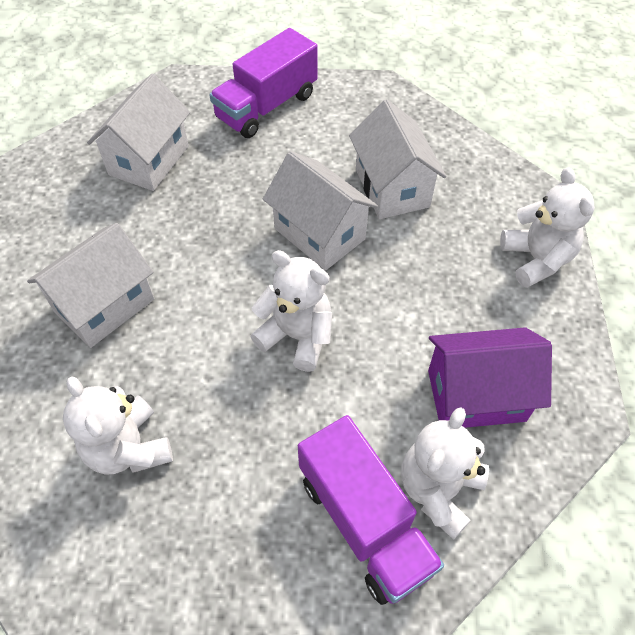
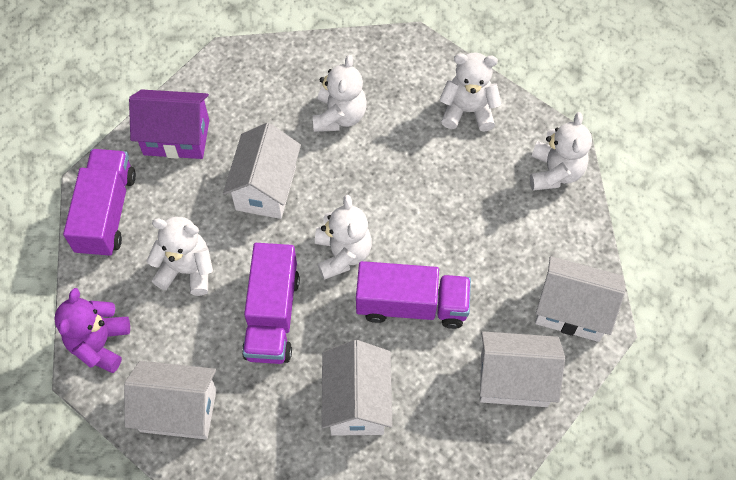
purple teddy bear: none = 0 -> [54,288,130,373] = 1
purple truck: [209,28,318,138] [298,415,444,605] = 2 -> [63,149,136,257] [242,243,300,364] [356,261,471,329] = 3
white house: [27,223,155,348] [87,74,190,191] [263,151,378,270] [349,99,446,219] = 4 -> [124,361,217,439] [223,122,301,219] [322,340,392,436] [480,331,565,407] [535,256,625,342] = 5
white teddy bear: [63,376,173,475] [250,250,332,372] [401,407,489,540] [500,167,595,288] = 4 -> [147,217,213,296] [313,55,367,132] [315,195,372,280] [439,52,502,132] [530,112,592,191] = 5

